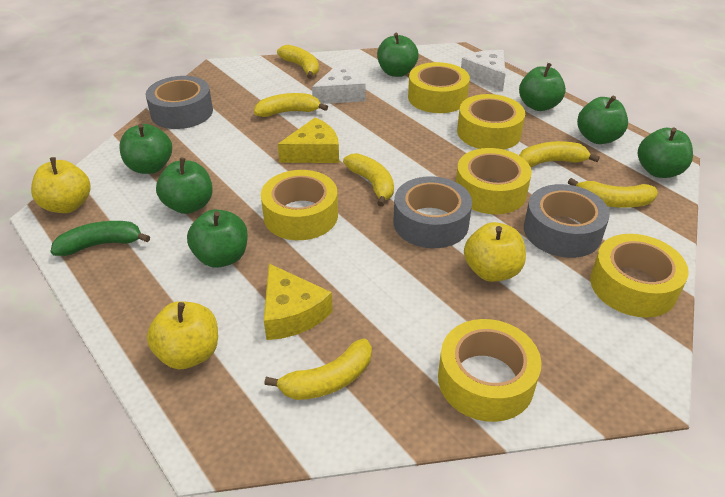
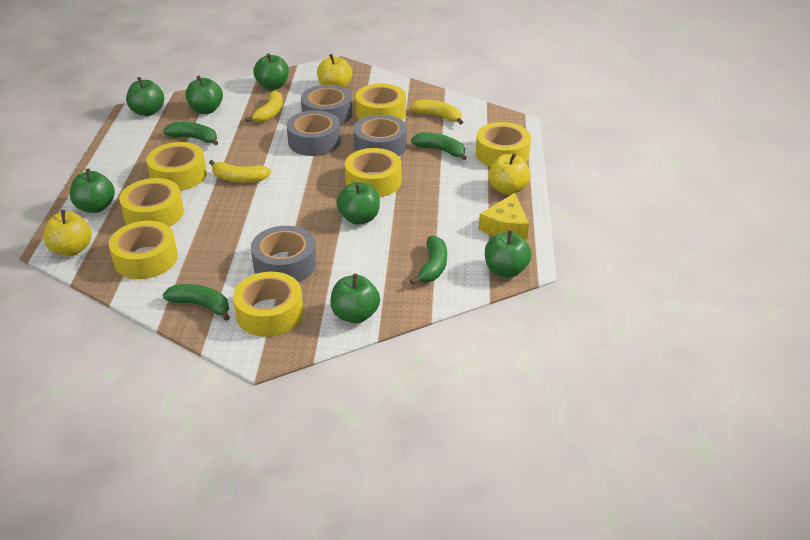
green banana: [50,221,150,256] = 1 -> [163,122,218,145] [163,284,230,321] [410,236,447,285] [411,132,467,160] = 4
grey tape: [146,76,213,129] [393,176,472,248] [524,184,610,258] = 3 -> [251,226,317,282] [287,110,341,156] [301,85,352,125] [353,115,407,156] = 4
white cheese: [312,64,366,104] [461,50,506,91] = 2 -> none = 0
yellow banana: [254,93,328,117] [264,339,372,400] [277,45,319,79] [343,153,394,207] [519,141,600,167] [568,178,658,208] = 6 -> [209,160,271,183] [245,90,283,123] [410,99,463,125] = 3
yellow cheese: [264,264,333,340] [278,117,339,163] = 2 -> [479,193,529,239] = 1
yellow tape: [261,170,338,240] [408,62,470,113] [438,319,541,422] [456,148,532,214] [457,94,525,150] [590,234,689,318] = 6 -> [109,221,178,279] [119,178,184,227] [147,142,207,191] [233,272,303,337] [345,148,401,197] [355,83,406,120] [476,122,531,167] = 7

